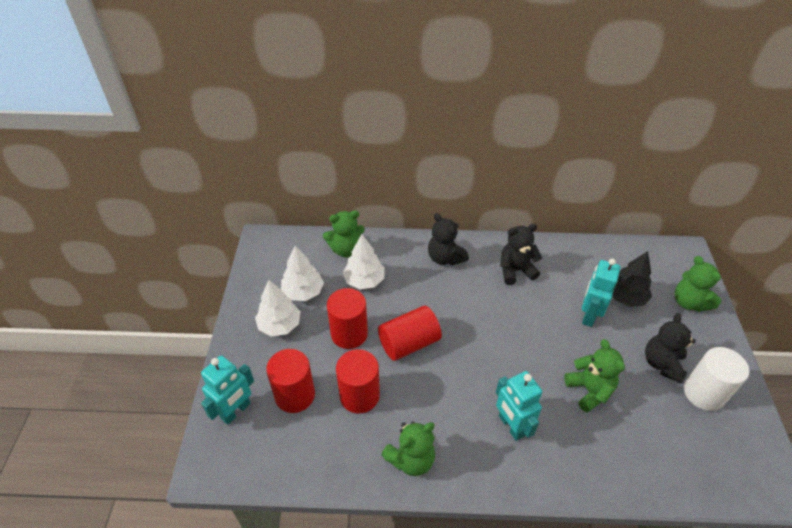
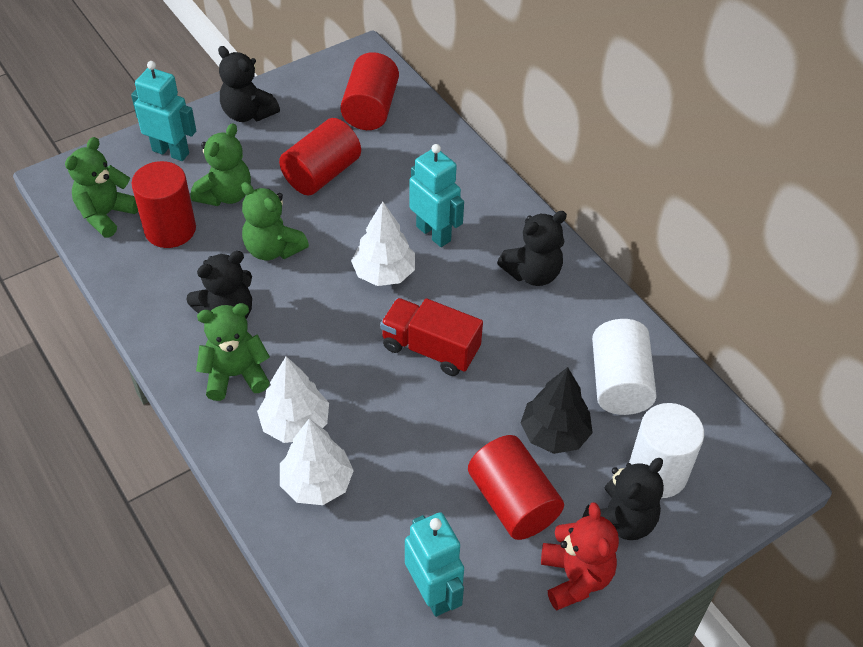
black teddy bear: [428,213,469,266] [500,224,542,285] [645,313,696,384] = 3 -> [186,251,252,319] [218,46,280,122] [497,211,567,286] [582,458,664,540] = 4
red teddy bear: none = 0 -> [541,502,619,611] = 1
red truck: none = 0 -> [380,298,483,376] = 1
white cylinder: [684,347,749,411] = 1 -> [592,319,657,415] [629,403,704,498] = 2

